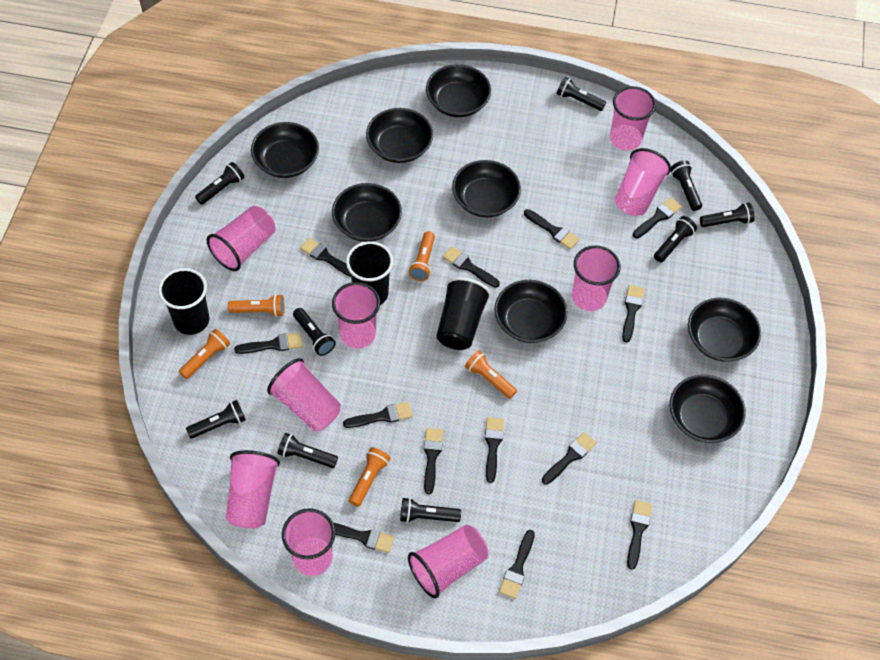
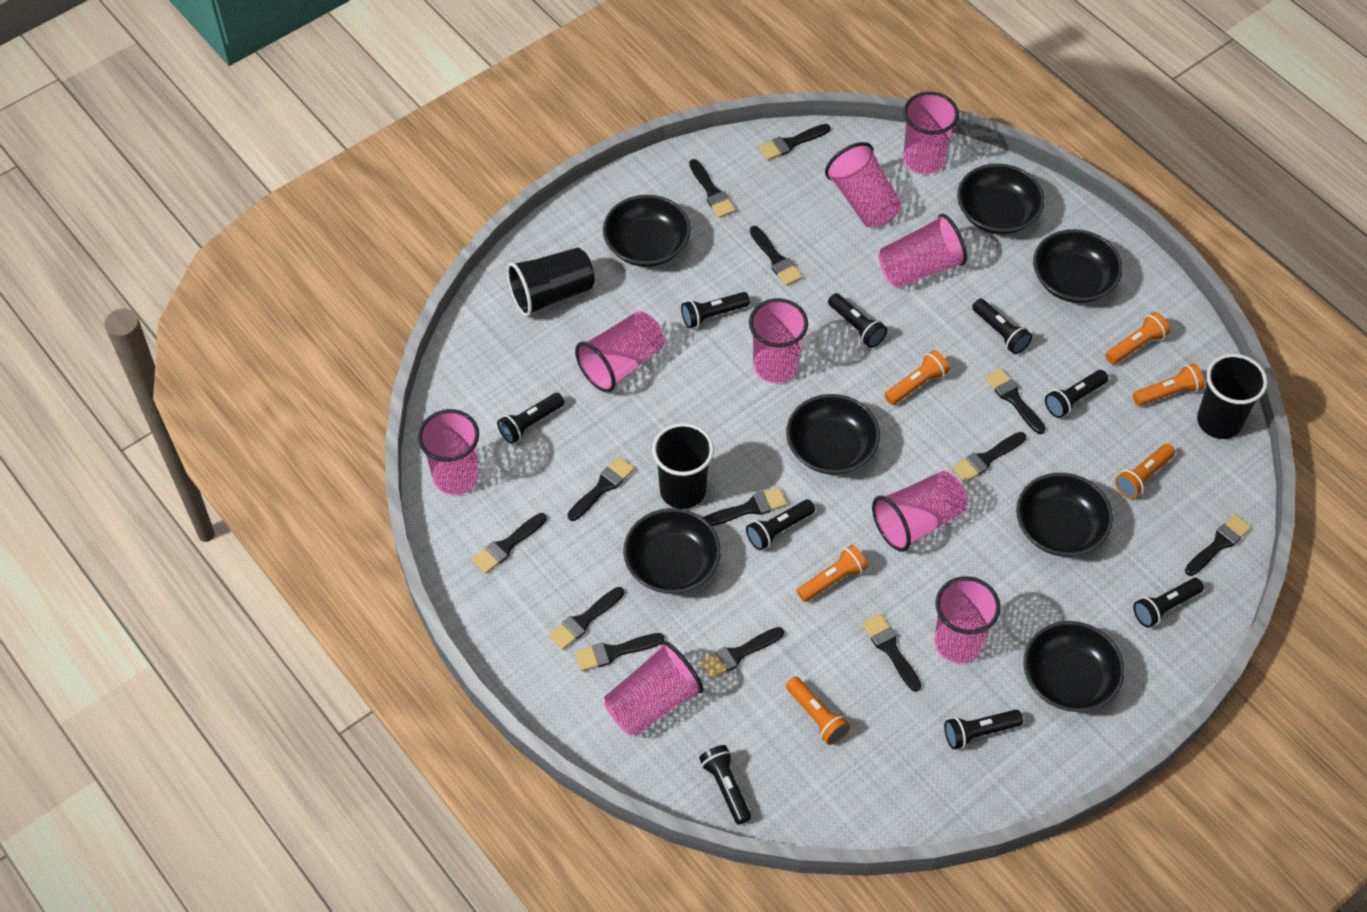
black bowl: [251,122,319,178] [332,183,402,242] [366,108,433,163] [426,64,491,117] [452,160,521,217] [494,280,567,343] [670,375,746,443] [688,298,761,362] = 8 -> [603,195,691,267] [623,508,721,594] [786,394,880,475] [957,163,1044,234] [1016,473,1113,557] [1024,621,1125,712] [1033,229,1123,303] = 7
orange flashlight: [179,329,230,379] [228,294,284,317] [349,447,390,507] [409,231,435,281] [465,350,517,399] = 5 -> [786,677,850,745] [797,545,868,602] [885,350,950,405] [1105,312,1170,365] [1115,444,1175,499] [1133,363,1205,406] = 6

